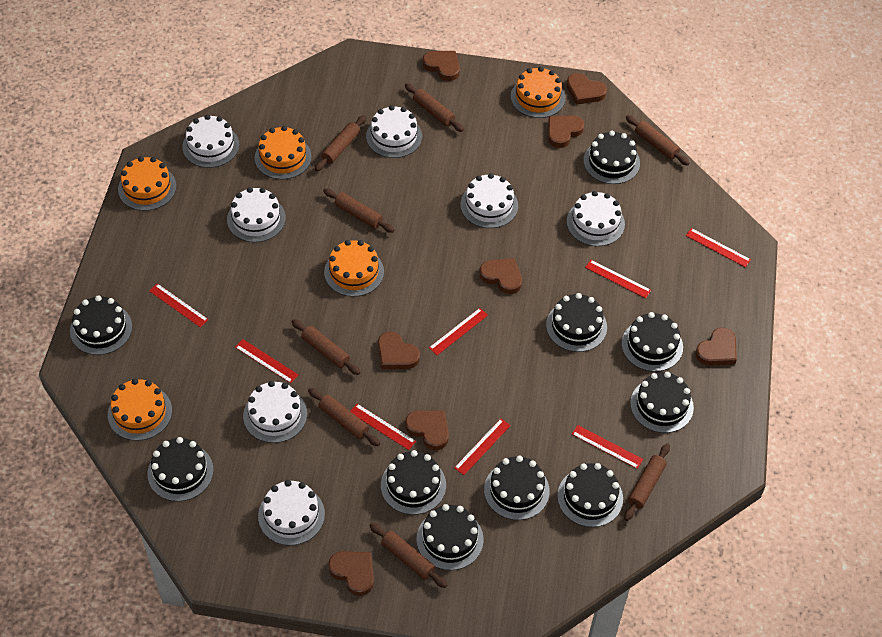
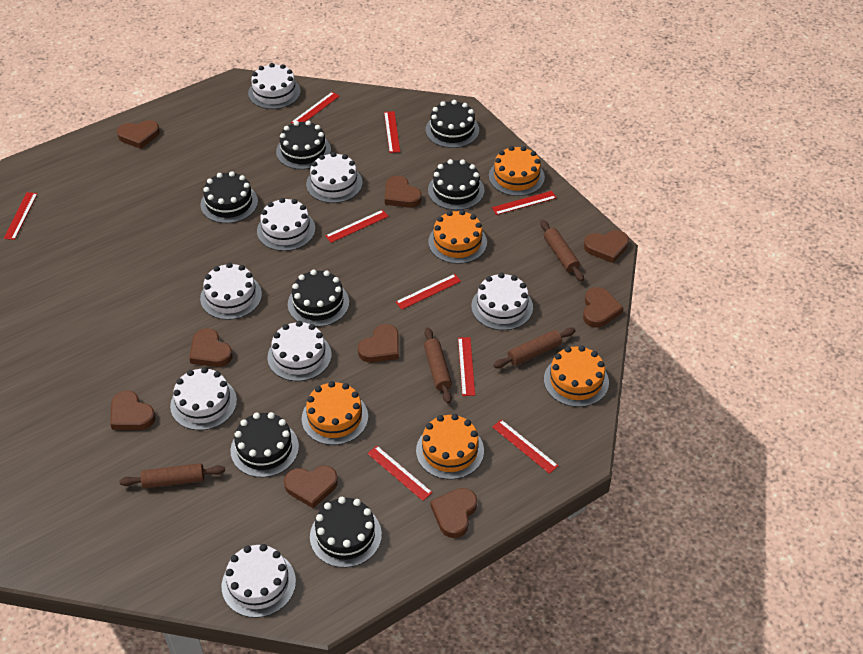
black cake: [70,295,132,355] [147,437,214,501] [381,450,446,515] [416,504,484,570] [484,456,550,520] [546,293,607,352] [557,463,623,527] [584,131,640,184] [621,312,683,372] [630,372,694,433] = 10 -> [201,171,258,223] [230,412,299,477] [276,121,331,170] [288,270,349,327] [310,497,382,568] [426,100,479,148] [428,159,485,210] = 7
brown heart: [328,551,374,596] [378,331,420,369] [405,410,449,450] [423,51,460,81] [479,258,522,294] [548,115,584,148] [567,73,607,105] [695,327,737,366] = 8 -> [110,390,156,430] [117,120,160,149] [189,328,233,367] [284,466,338,508] [358,324,399,363] [385,176,422,208] [430,488,477,538] [583,287,624,328] [584,230,629,263] = 9
brown rolling pin: [291,319,361,375] [308,388,380,446] [315,115,366,171] [323,188,394,233] [369,523,447,588] [405,83,464,132] [624,443,670,521] [626,115,690,166] = 8 -> [119,463,225,488] [424,327,452,404] [493,327,576,368] [540,220,584,281] = 4
red ruler: [149,283,209,327] [235,339,298,383] [350,404,416,450] [429,308,488,355] [454,419,511,475] [572,425,643,469] [585,260,651,298] [686,228,751,267] = 8 -> [4,192,38,240] [291,92,340,124] [325,210,389,243] [367,446,433,501] [384,111,400,153] [396,274,461,310] [458,337,475,396] [492,191,556,215] [492,419,559,474] = 9
white cake: [182,114,239,168] [227,187,286,242] [243,381,307,443] [258,480,325,546] [366,105,422,158] [460,173,518,228] [567,191,625,246] = 7 -> [170,367,237,430] [200,262,262,320] [222,544,296,618] [248,63,301,109] [257,198,315,251] [268,321,332,381] [306,152,363,203] [471,273,533,330] = 8

